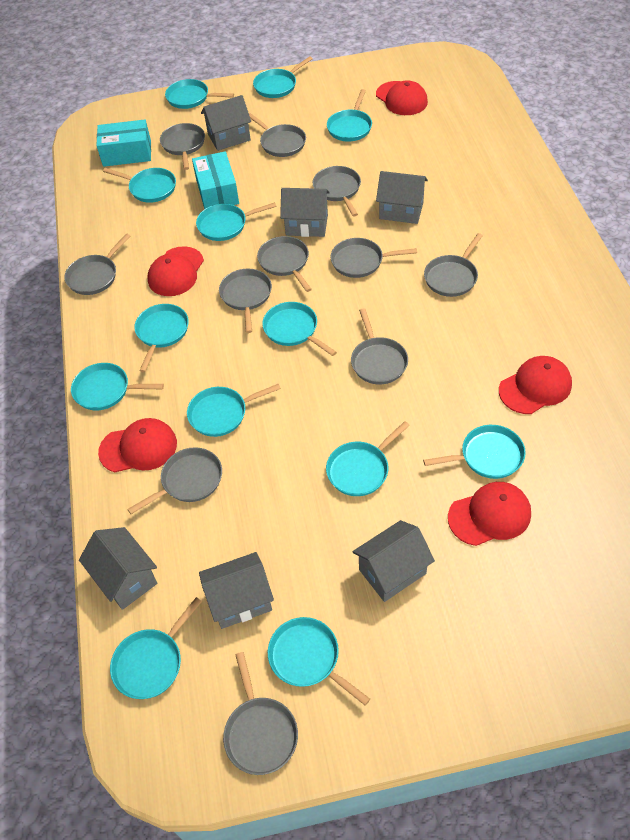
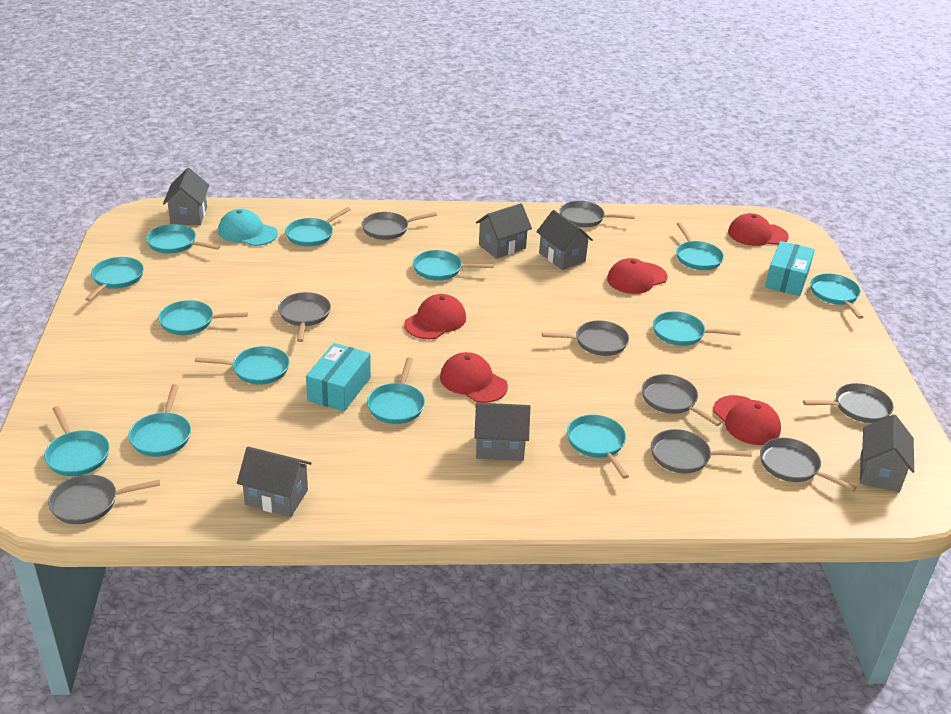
grey pan: [64,234,130,295] [127,447,222,514] [160,123,205,170] [219,269,272,333] [223,652,298,775] [249,113,306,157] [257,236,312,292] [313,166,361,217] [330,238,417,278] [351,308,408,384] [424,233,483,297] = 11 -> [48,474,160,524] [278,292,331,342] [362,212,437,240] [542,321,629,356] [559,201,635,227] [642,374,721,426] [651,429,752,473] [760,438,857,492] [803,383,894,423] = 9
turquoise cap: none = 0 -> [218,209,278,246] = 1

